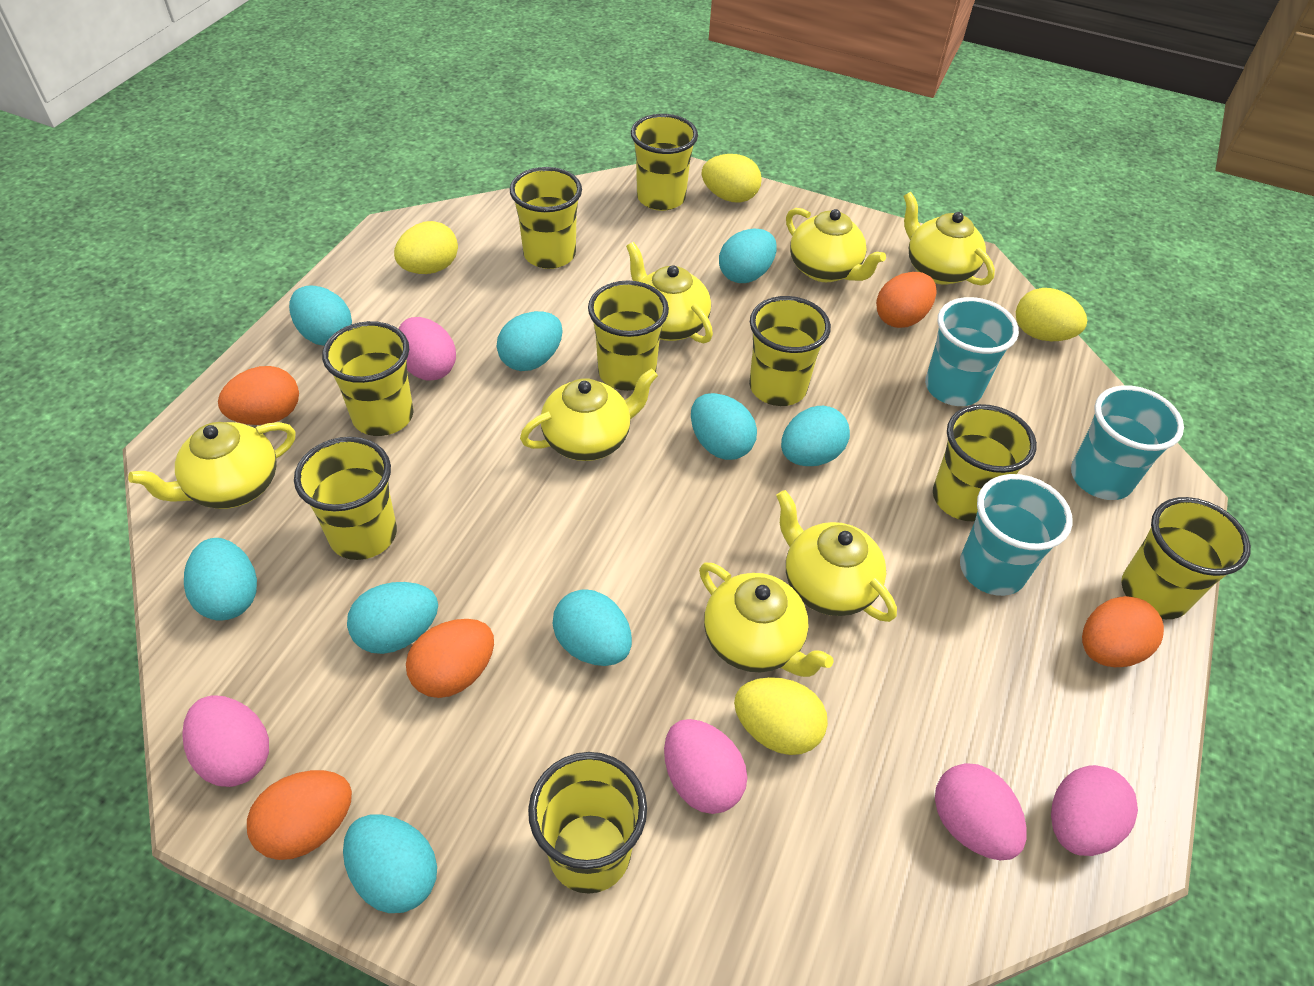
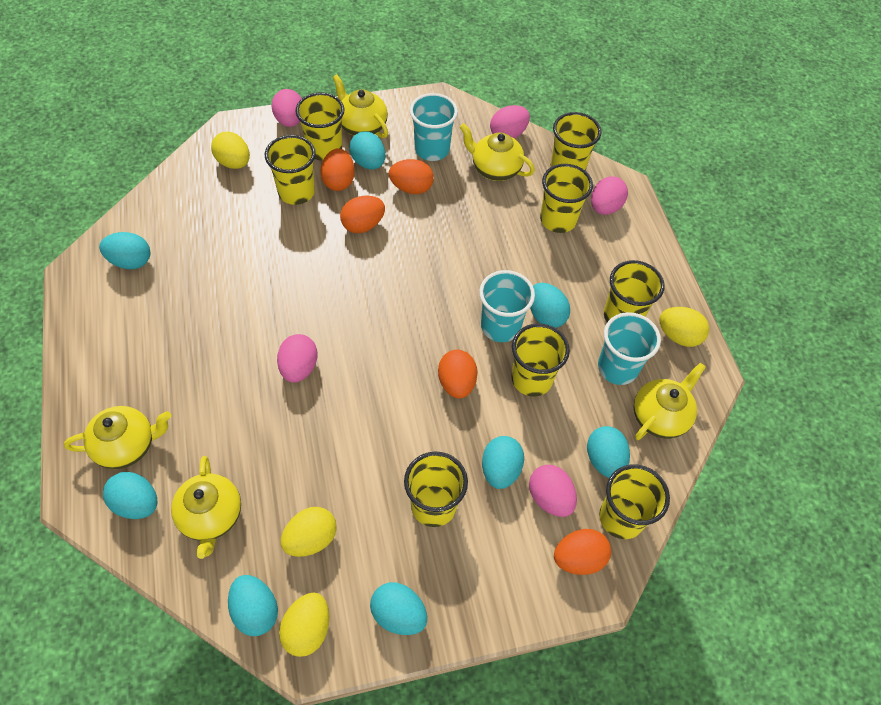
turquoise egg: [184,538,257,621] [289,285,352,346] [343,814,437,913] [347,582,438,654] [497,311,563,371] [553,589,632,666] [691,393,757,460] [719,229,777,283] [781,406,850,466] = 9 -> [99,232,150,269] [103,472,157,519] [228,575,278,636] [349,131,386,169] [370,582,427,635] [482,436,524,489] [530,283,570,328] [587,426,630,478] = 8
yellow cup: [294,437,397,560] [322,321,414,436] [510,167,582,269] [528,752,647,894] [588,281,669,391] [631,114,698,211] [749,296,831,406] [933,404,1037,521] [1121,497,1251,619] = 9 -> [265,135,316,205] [296,93,344,161] [404,451,468,527] [511,324,570,396] [540,164,593,233] [551,112,602,171] [599,464,670,539] [604,260,664,322] = 8
yellow teapot: [128,422,295,509] [520,369,658,461] [626,242,713,344] [699,563,834,677] [776,490,897,622] [786,208,886,282] [903,192,995,286] = 7 -> [64,406,171,469] [171,456,241,559] [333,74,388,138] [460,123,535,181] [634,363,706,440] = 5

